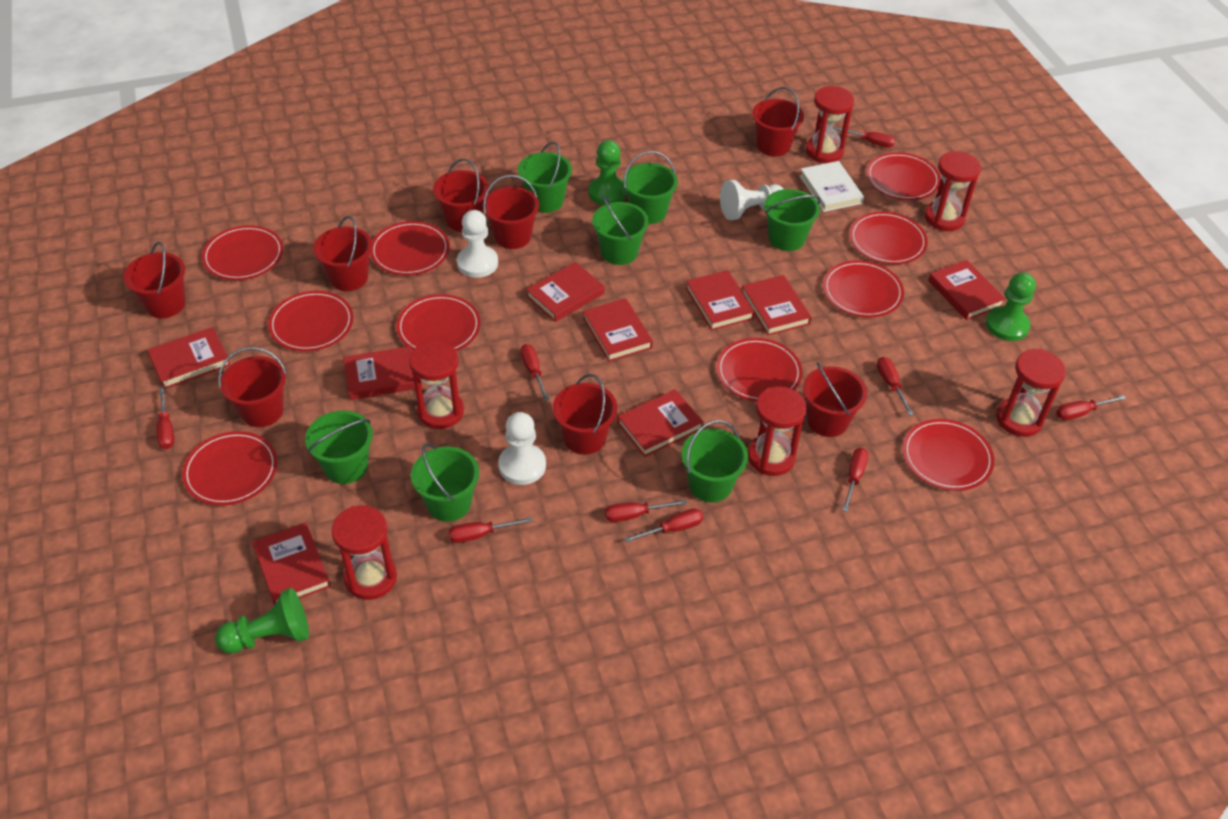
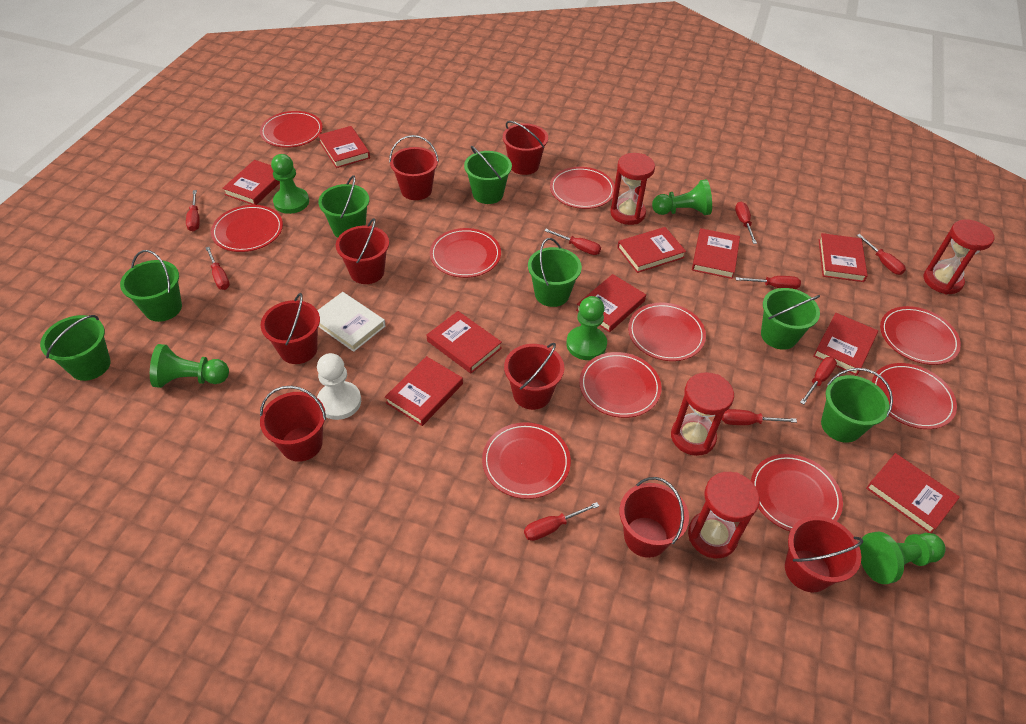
green pawn: [215,588,309,654] [588,140,627,205] [986,272,1036,341] = 3 -> [150,344,229,388] [271,154,309,214] [566,296,607,360] [652,179,712,215] [859,532,946,584] = 5
red book: [148,327,230,389] [252,522,331,605] [343,346,415,400] [526,262,605,322] [583,298,653,362] [617,389,703,457] [686,270,755,331] [742,275,812,336] [928,260,1006,320] = 9 -> [222,160,280,205] [318,126,370,168] [385,356,463,426] [427,311,502,374] [576,274,646,332] [617,227,686,273] [692,228,740,279] [813,313,878,376] [819,233,868,282] [866,453,960,533] = 10
red hourglass: [331,505,397,600] [409,340,464,429] [748,386,806,476] [806,86,854,163] [925,151,981,231] [996,349,1066,437] = 6 -> [610,153,655,225] [671,372,734,456] [688,472,760,558] [924,219,995,295] = 4
white pawn: [457,210,498,278] [498,412,546,485] [720,180,784,220] = 3 -> [317,353,361,420] = 1

